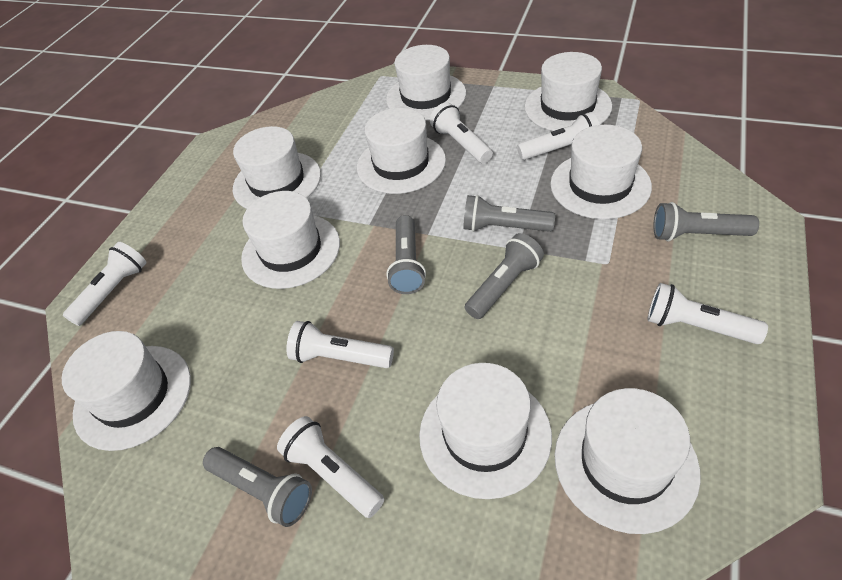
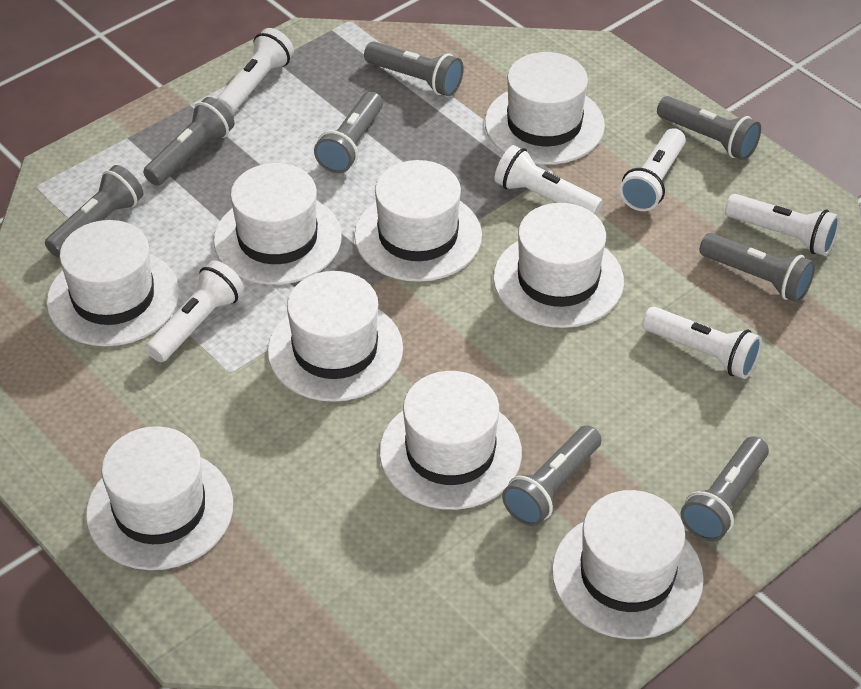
grey flashlight: [203,447,312,527] [386,215,426,294] [463,195,555,232] [465,233,544,319] [653,202,759,241] = 5 -> [45,165,144,258] [143,97,235,186] [314,91,383,173] [364,42,464,96] [502,425,601,526] [657,96,761,160] [680,436,769,541] [700,233,815,302] = 8

